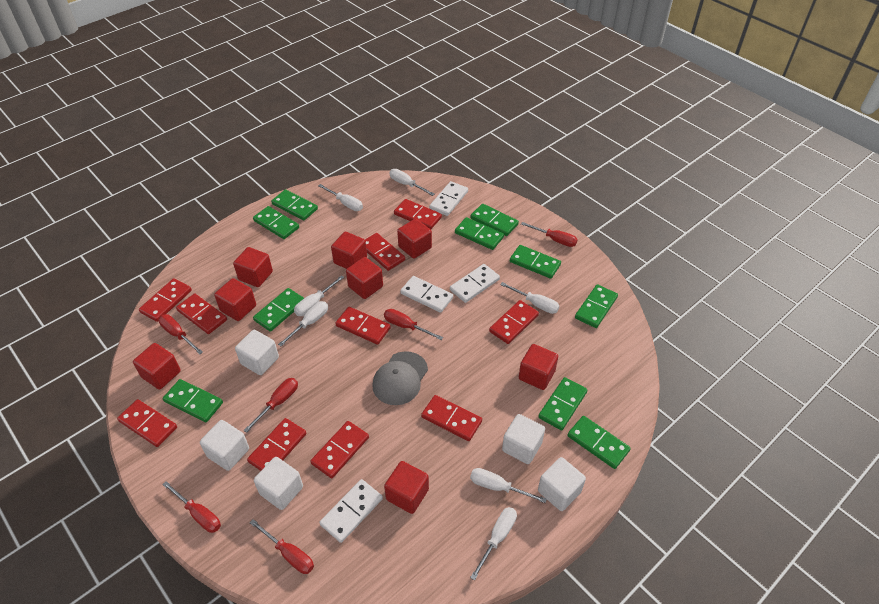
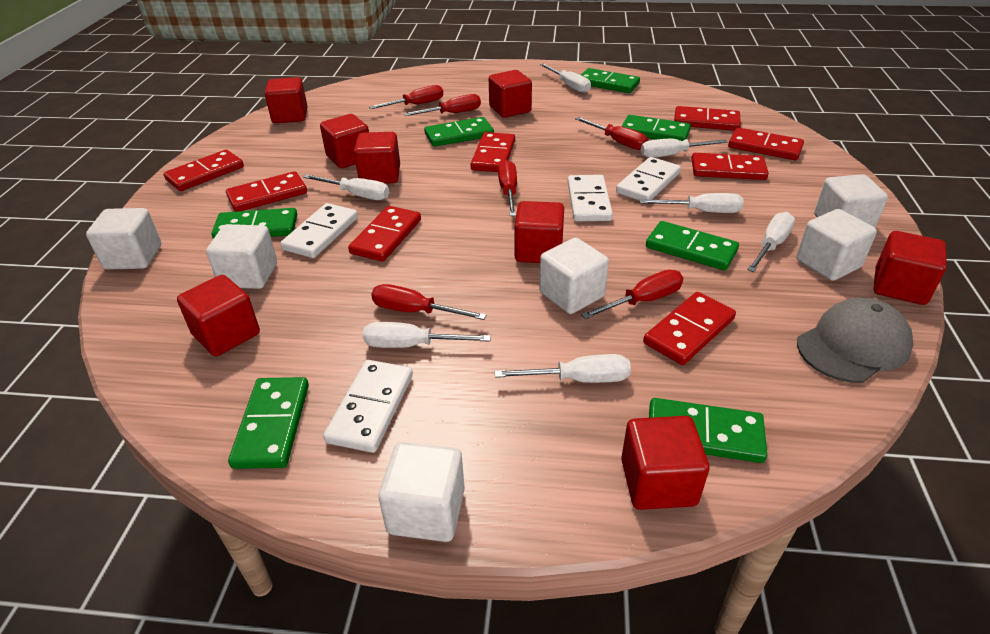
green domino: [163,379,223,422] [253,206,299,239] [253,288,304,332] [271,190,318,220] [455,217,504,250] [470,204,519,236] [510,245,561,279] [538,377,587,430] [568,416,631,469] [575,284,618,328] = 10 -> [211,208,297,239] [228,377,309,469] [424,117,494,147] [581,68,640,93] [622,115,691,141] [646,221,739,271] [649,398,767,463] = 7
red domino: [117,399,177,447] [139,278,192,322] [176,294,227,334] [247,418,306,471] [310,421,369,479] [336,307,391,345] [365,233,405,271] [394,199,442,229] [421,395,482,441] [489,300,539,344] = 10 -> [163,150,244,191] [226,171,307,212] [348,206,421,261] [471,132,515,172] [643,292,736,365] [674,106,741,131] [691,153,769,180] [728,127,804,160] = 8
white cube: [200,420,249,471] [235,330,279,375] [254,457,303,510] [502,414,545,464] [538,457,586,511] = 5 -> [86,208,161,270] [206,224,277,289] [379,442,465,542] [539,238,609,314] [796,209,877,281] [814,174,888,228] = 6

